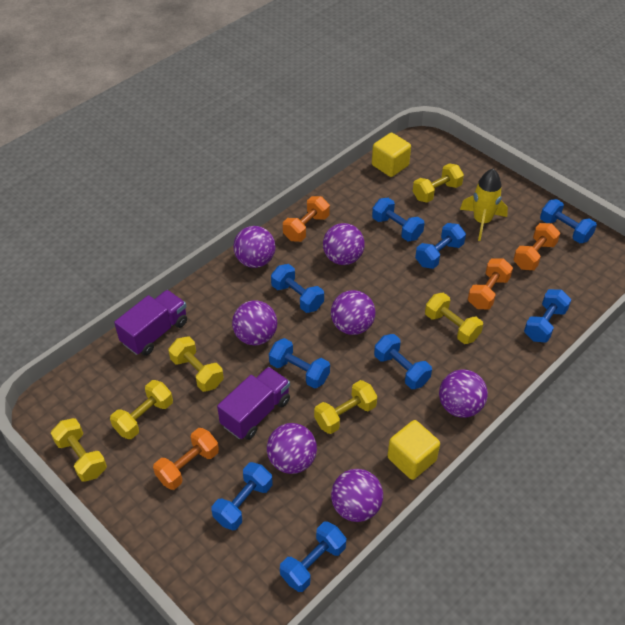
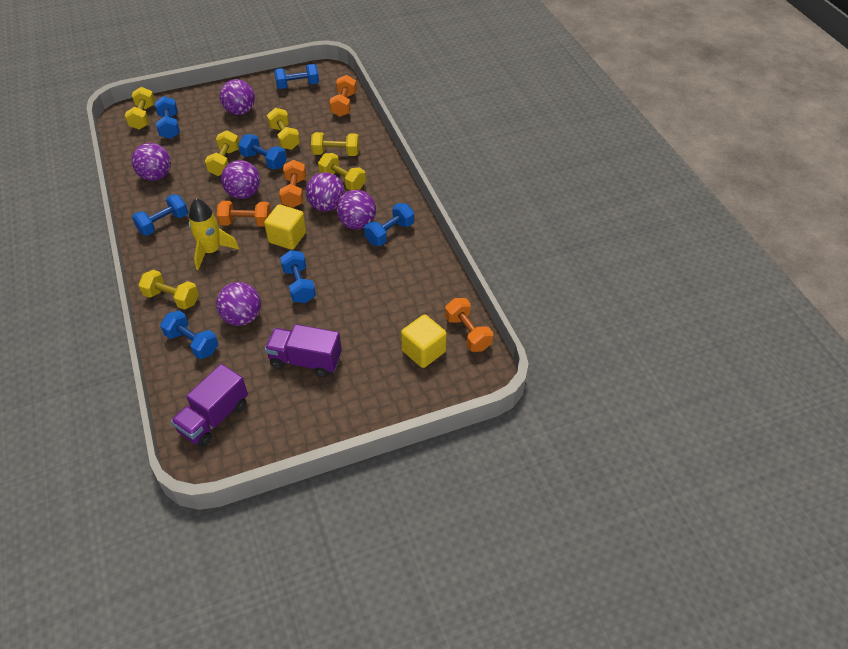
blue dumbbell: [212,462,273,530] [269,338,330,389] [271,264,324,313] [280,522,346,592] [372,198,425,242] [374,334,432,389] [415,223,466,269] [524,289,571,342] [540,199,597,243] = 9 -> [132,194,188,236] [155,96,180,139] [160,310,218,359] [238,134,287,169] [274,64,319,89] [280,250,316,303] [364,203,414,246] = 7
purple ball: [232,300,277,345] [234,226,276,268] [267,423,317,474] [323,223,365,265] [331,290,375,335] [331,469,383,522] [439,369,488,418] = 7 -> [132,143,171,181] [216,282,261,326] [220,79,255,115] [221,160,260,199] [306,172,345,212] [337,190,376,230] = 6

